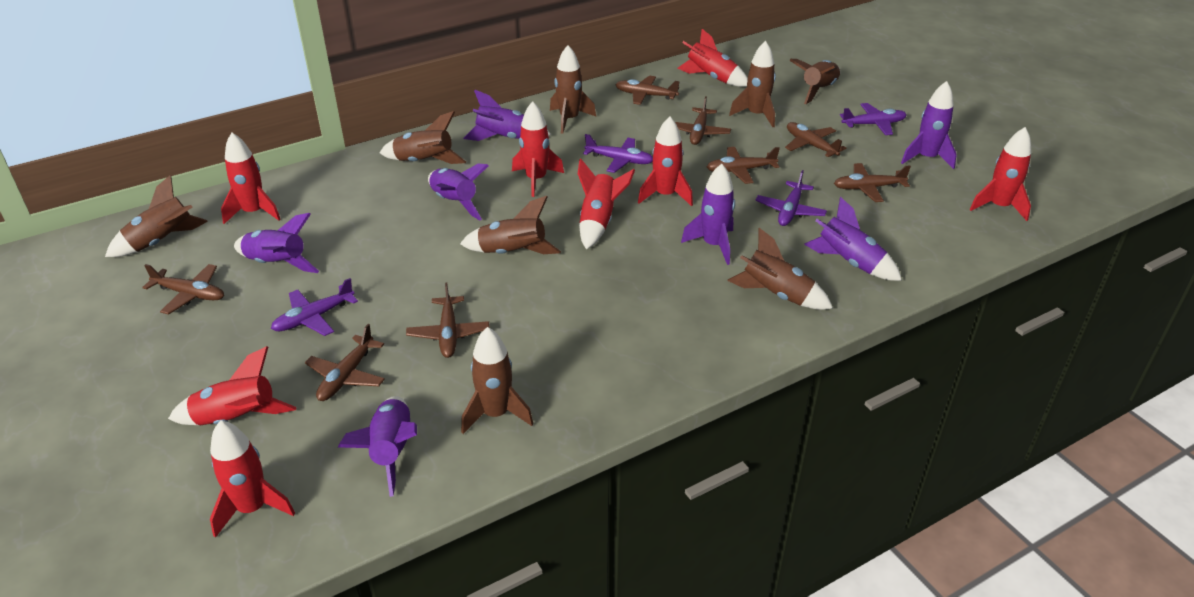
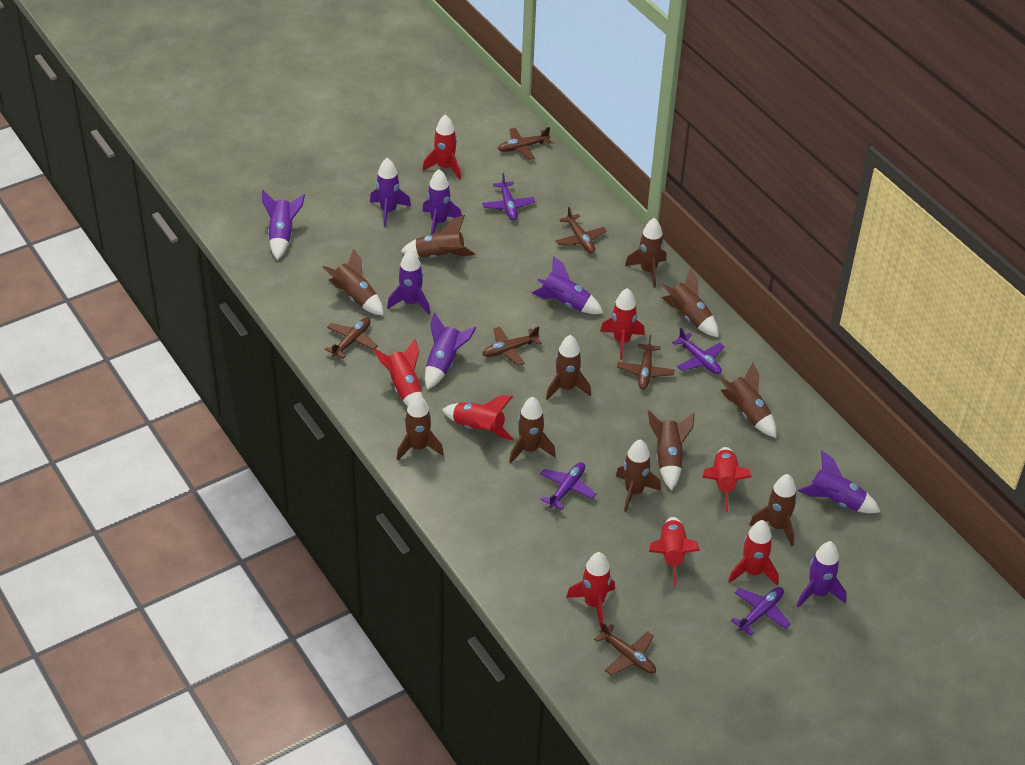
brown plane: [142,264,224,315] [305,324,385,401] [406,283,490,358] [615,76,680,105] [675,96,731,145] [707,147,780,184] [785,122,846,157] [834,163,911,202] = 8 -> [325,317,378,359] [482,326,542,366] [498,127,552,160] [556,207,607,254] [594,622,656,675] [617,335,675,390] = 6
brown rocket: [105,175,208,257] [380,111,466,164] [460,196,561,254] [461,327,533,434] [550,45,596,134] [727,228,833,310] [729,41,776,127] [789,59,840,104] = 8 -> [323,249,384,316] [396,394,444,461] [400,215,475,258] [509,397,556,463] [546,335,591,400] [616,439,661,512] [625,218,666,288] [648,411,694,490] [661,269,719,337] [719,362,776,438] [749,474,797,546] = 11
purple rocket: [234,213,319,273] [338,396,417,497] [428,164,489,220] [463,90,551,141] [681,164,735,265] [804,197,902,281] [901,81,957,169] = 7 -> [262,190,305,260] [370,158,411,227] [387,249,430,315] [422,169,462,234] [425,313,476,389] [532,256,603,314] [797,541,846,607] [798,450,880,513] = 8

